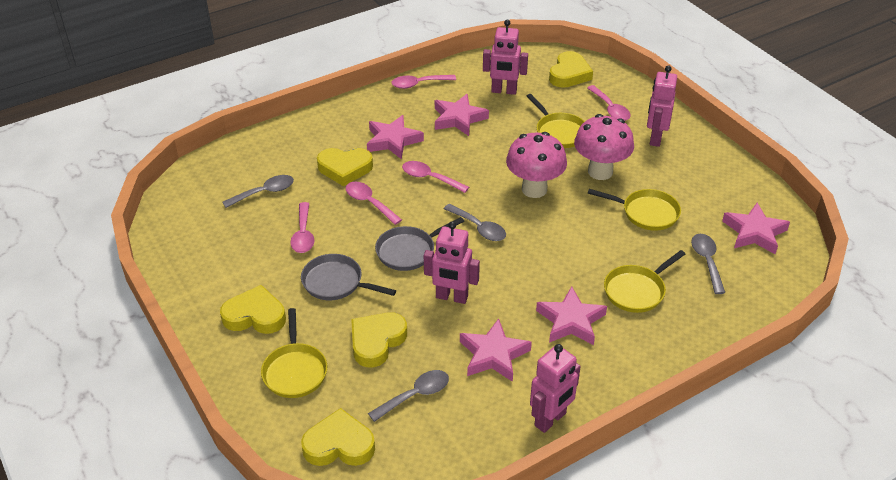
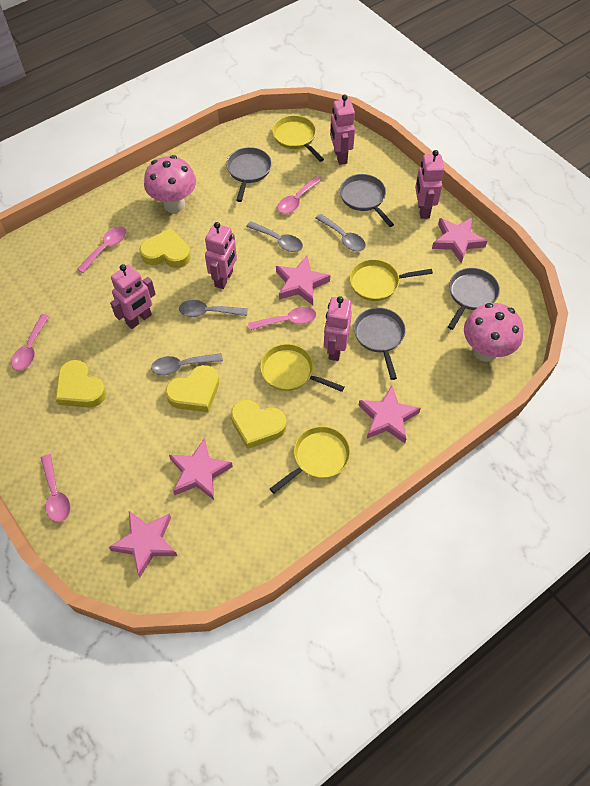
grey pan: [301,254,396,300] [375,217,464,271] = 2 -> [226,147,272,202] [340,174,394,227] [354,308,406,380] [448,268,500,330] = 4
pink robot: [424,221,480,304] [483,20,528,95] [530,344,581,433] [647,65,677,147] = 4 -> [110,264,156,329] [205,222,237,289] [324,296,352,361] [330,95,355,165] [415,150,444,219] = 5
yellow heart: [220,285,286,334] [301,408,375,466] [317,148,373,186] [351,312,407,367] [549,51,593,88] = 5 -> [55,360,106,408] [139,228,191,268] [165,365,219,412] [231,399,287,449] = 4

